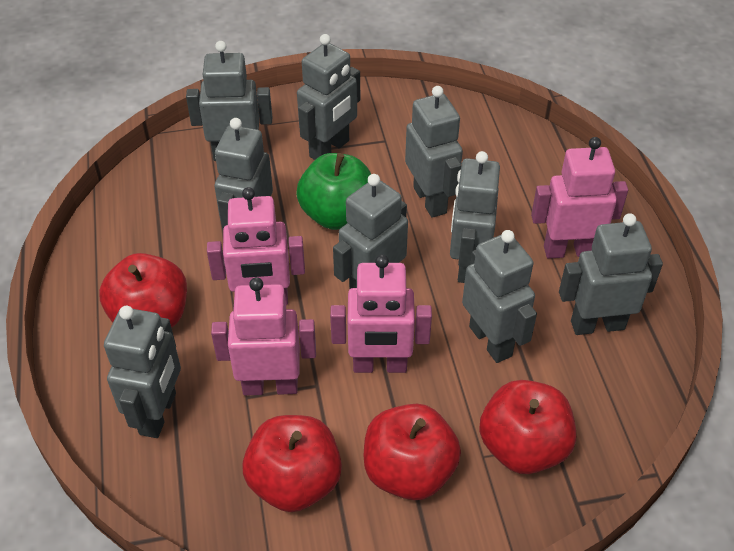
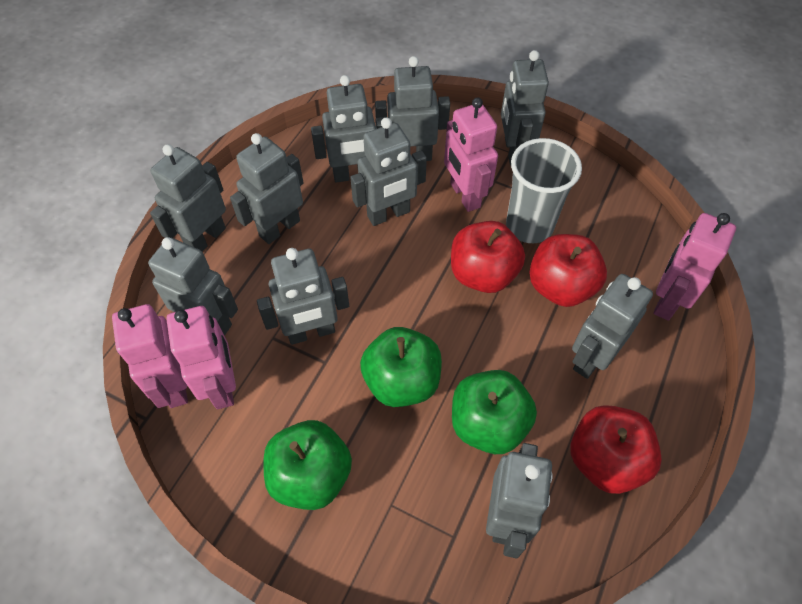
green apple: [296,153,371,230] = 1 -> [264,420,352,510] [360,327,442,407] [452,370,537,454] = 3
grey cup: none = 0 -> [506,138,582,243] = 1
grey robot: [104,306,181,438] [186,41,272,161] [214,118,273,229] [297,34,360,160] [333,174,408,290] [405,86,463,218] [450,151,500,283] [462,230,537,363] [559,213,663,335] = 9 -> [148,237,238,336] [150,144,226,251] [230,133,304,244] [257,248,349,345] [311,75,386,183] [350,117,427,226] [375,56,450,161] [486,443,553,558] [501,50,549,166] [572,274,653,379] = 10
red apple: [99,253,187,328] [242,415,342,512] [364,404,461,500] [479,380,576,474] = 4 -> [451,221,525,293] [529,234,607,307] [570,405,662,494] = 3

